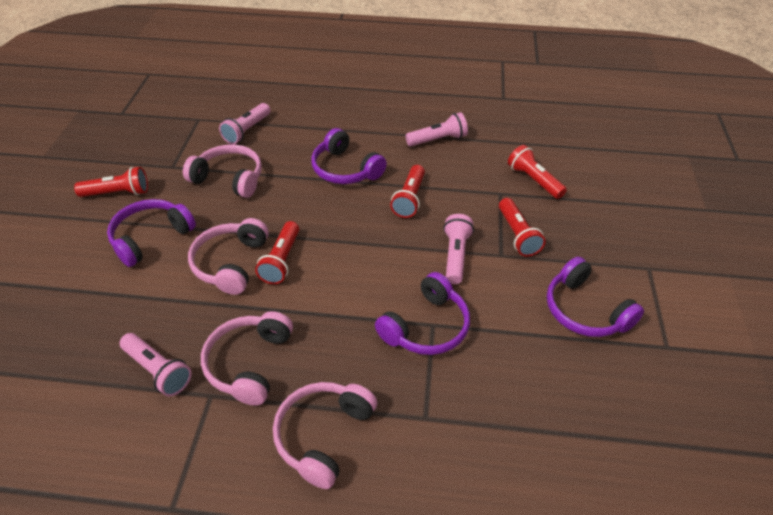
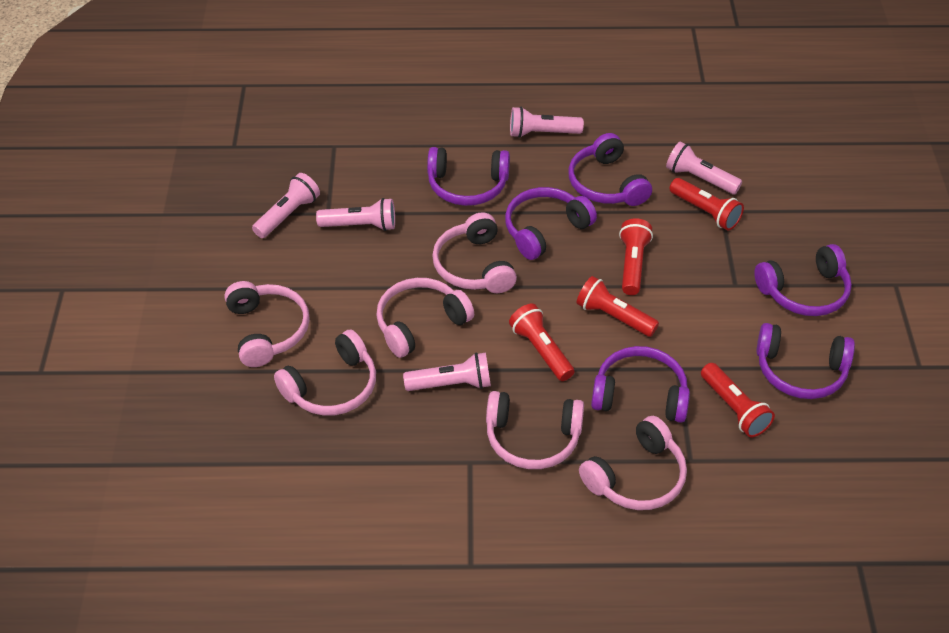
pink flashlight: [120,333,192,397] [219,103,270,144] [406,112,468,146] [443,214,474,284] = 4 -> [252,173,320,238] [316,198,395,231] [403,353,491,391] [510,107,584,138] [666,141,742,194] = 5
pink headphones: [183,145,262,198] [188,218,269,295] [201,311,293,406] [273,382,377,489] = 4 -> [224,281,310,367] [274,330,376,416] [376,278,474,358] [432,212,517,293] [486,391,584,469] [579,416,687,510] = 6
purple headphones: [107,199,196,267] [311,128,387,184] [375,272,470,355] [547,257,644,337] = 4 -> [427,147,510,206] [505,187,597,260] [568,133,652,206] [591,346,690,422] [754,244,852,316] [756,323,855,399] = 6

